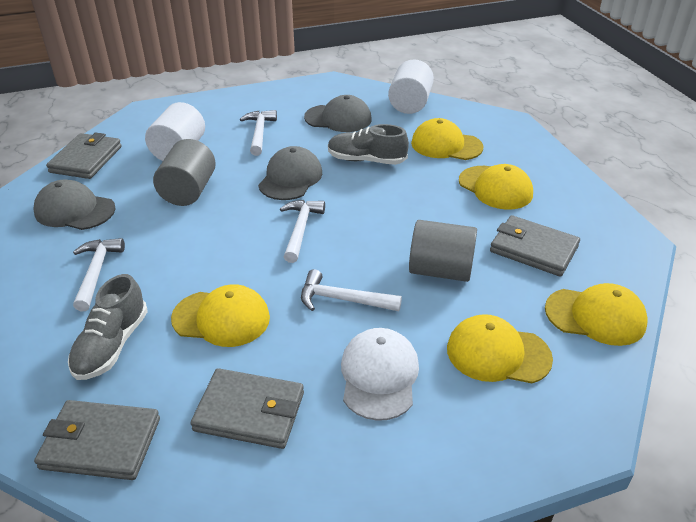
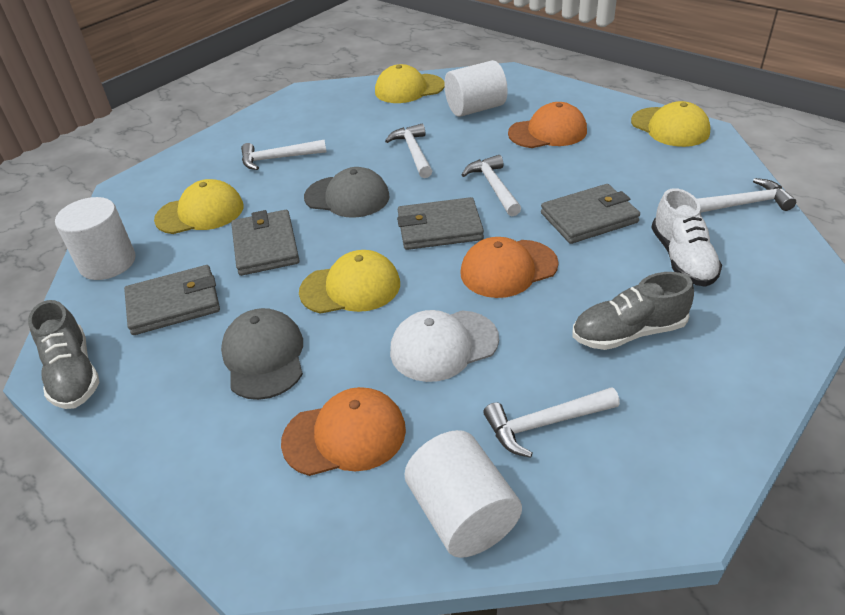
grey cap: [34,180,115,230] [258,146,322,200] [304,95,372,132] = 3 -> [221,308,303,400] [304,167,390,218] = 2
grey cylinder: [153,139,216,206] [409,220,477,282] = 2 -> none = 0
orange cap: none = 0 -> [281,387,406,476] [460,237,558,298] [508,102,587,148] = 3
white cylinder: [145,102,205,161] [388,59,434,114] = 2 -> [55,197,136,280] [405,430,522,558] [444,60,508,117] = 3
white hammer: [73,238,125,311] [240,110,277,156] [280,200,325,263] [301,269,402,311] = 4 -> [241,140,327,170] [385,123,432,178] [462,155,521,216] [483,387,620,458] [697,178,796,212] = 5
white shoe: none = 0 -> [651,188,722,287] = 1
yellow cap: [171,284,270,347] [411,118,483,160] [447,314,553,383] [459,164,533,210] [545,283,648,346] = 5 -> [154,179,243,234] [299,250,400,314] [375,64,445,103] [631,101,710,147] = 4

